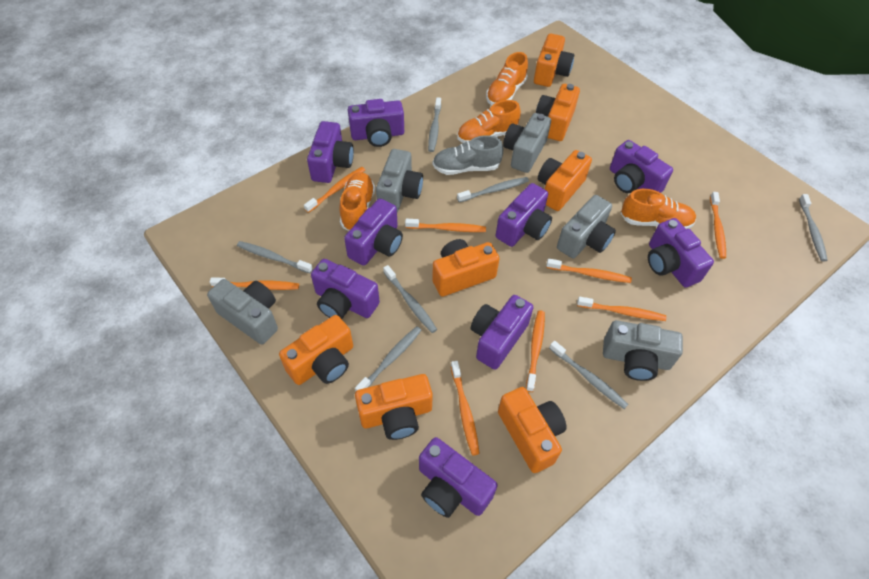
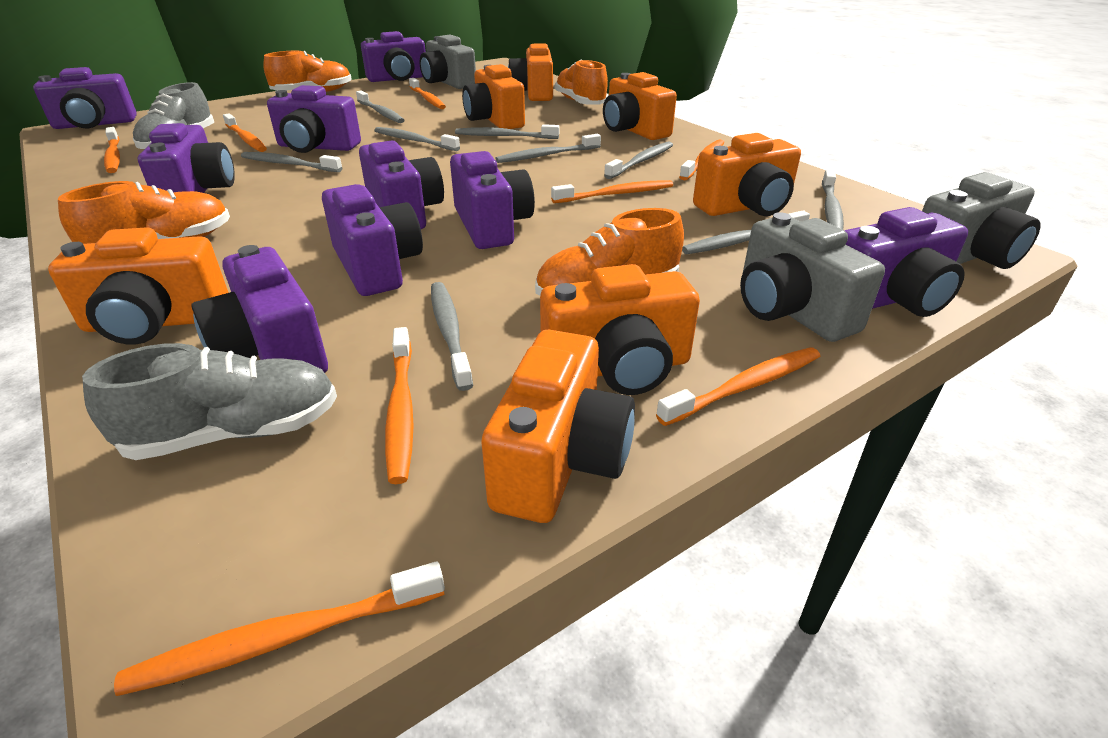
grey camera: [207,279,278,345] [376,149,423,212] [503,113,551,173] [557,195,616,258] [603,320,683,381] = 5 -> [420,35,476,89] [740,212,885,342] [922,172,1040,269] = 3
grey shoe: [433,135,503,175] = 1 -> [82,343,337,460] [133,82,214,149] = 2
grey toothbrush: [237,241,313,273] [355,326,422,391] [383,265,437,333] [428,97,441,152] [457,177,529,202] [549,341,629,409] [799,194,828,261] = 7 -> [241,152,342,172] [356,91,404,123] [374,127,460,151] [431,282,473,391] [455,124,559,139] [495,134,601,163] [604,141,673,179] [682,210,810,254] [822,169,844,230] = 9

